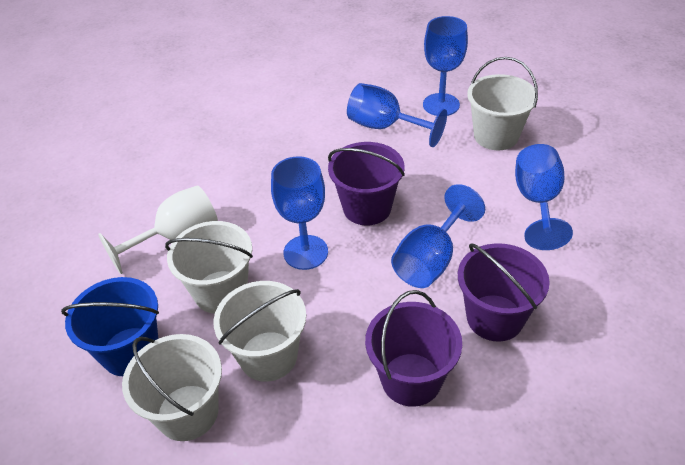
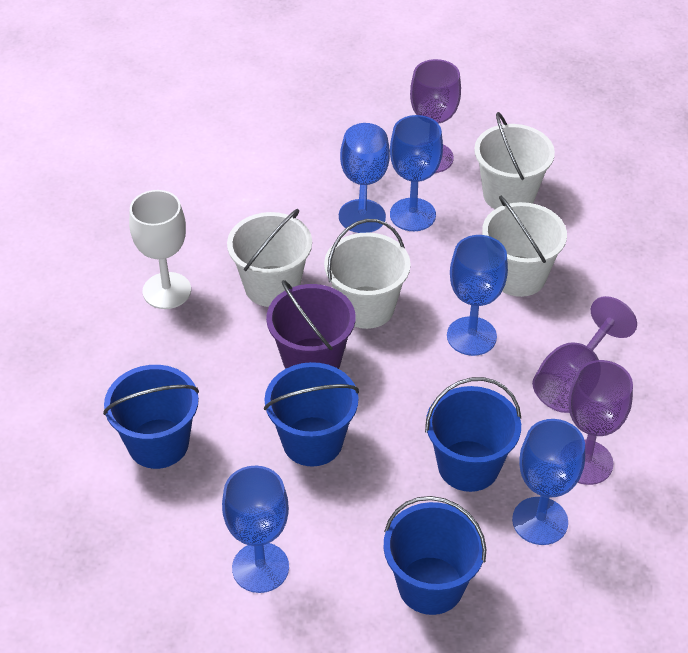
blue bucket: [61,277,159,376] = 1 -> [103,365,199,469] [264,362,359,466] [383,496,486,615] [425,377,521,492] = 4
purple bucket: [328,142,405,225] [365,290,462,407] [458,243,550,342] = 3 -> [266,280,356,369] = 1
purple goblet: none = 0 -> [410,59,461,173] [532,296,637,413] [568,360,633,485] = 3

